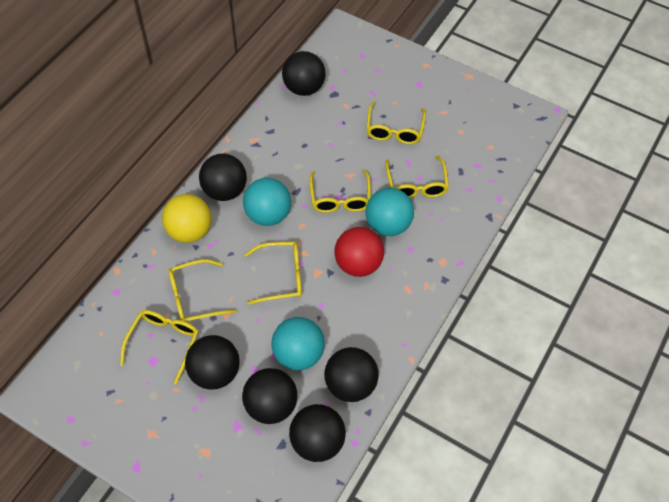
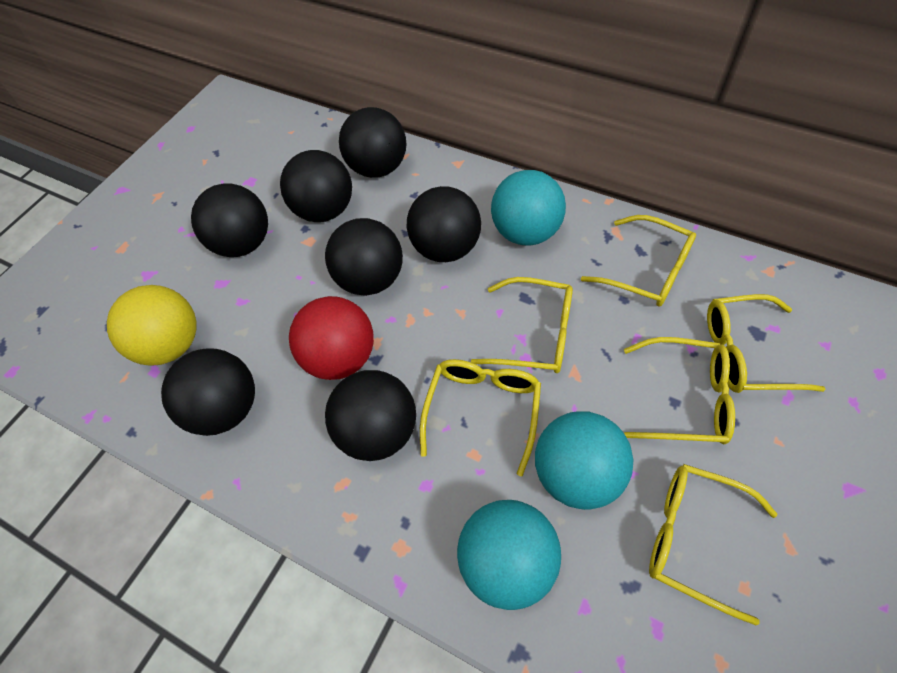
black ball: [185,335,240,389] [199,154,247,201] [242,368,297,424] [282,51,326,96] [289,404,346,462] [324,347,379,402] = 6 -> [161,349,255,436] [191,184,268,257] [280,150,352,222] [325,218,403,296] [325,370,416,461] [339,107,407,178] [407,186,481,262] = 7

